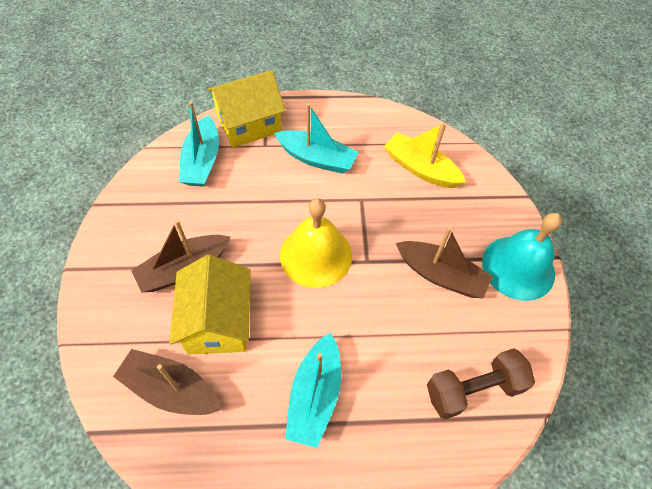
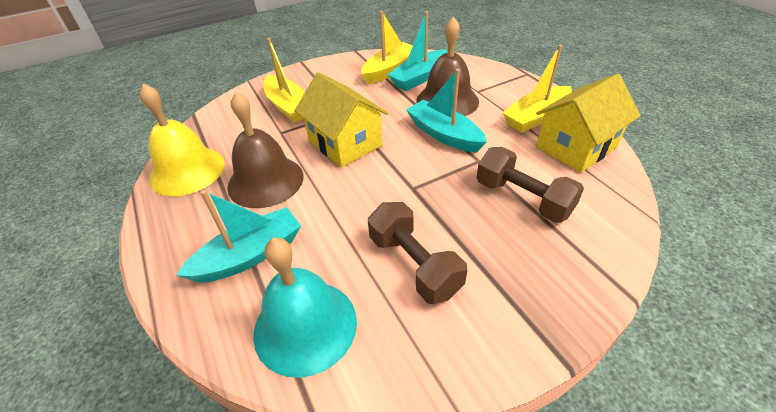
brown bell: none = 0 -> [227,92,304,208] [416,16,479,116] = 2
brown boat: [113,349,222,415] [131,220,230,293] [396,227,493,299] = 3 -> none = 0
brown dumbbell: [427,348,535,419] = 1 -> [368,202,467,304] [476,147,584,223] = 2
yellow boat: [384,123,466,188] = 1 -> [263,38,304,122] [361,11,413,84] [503,45,572,133] = 3

